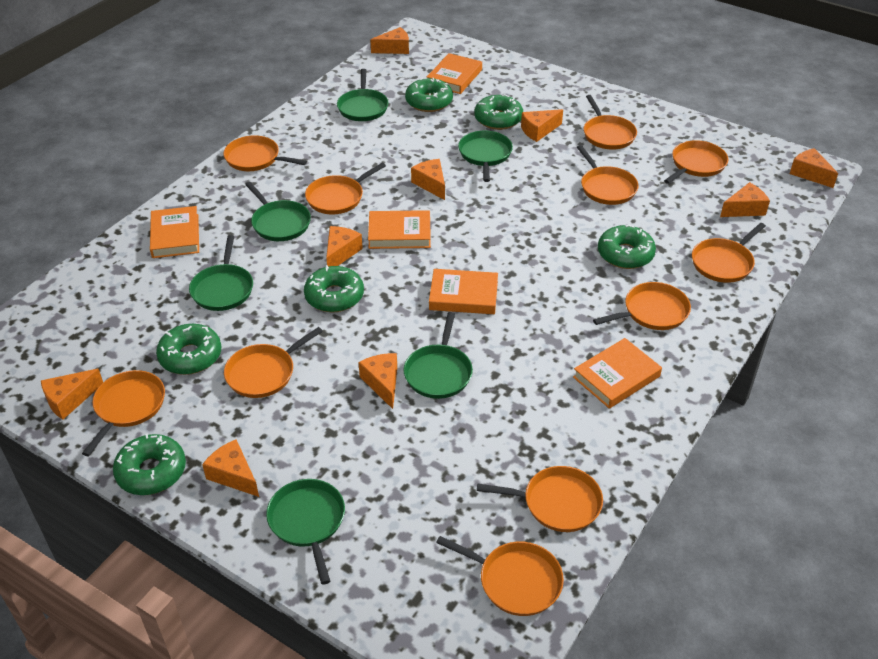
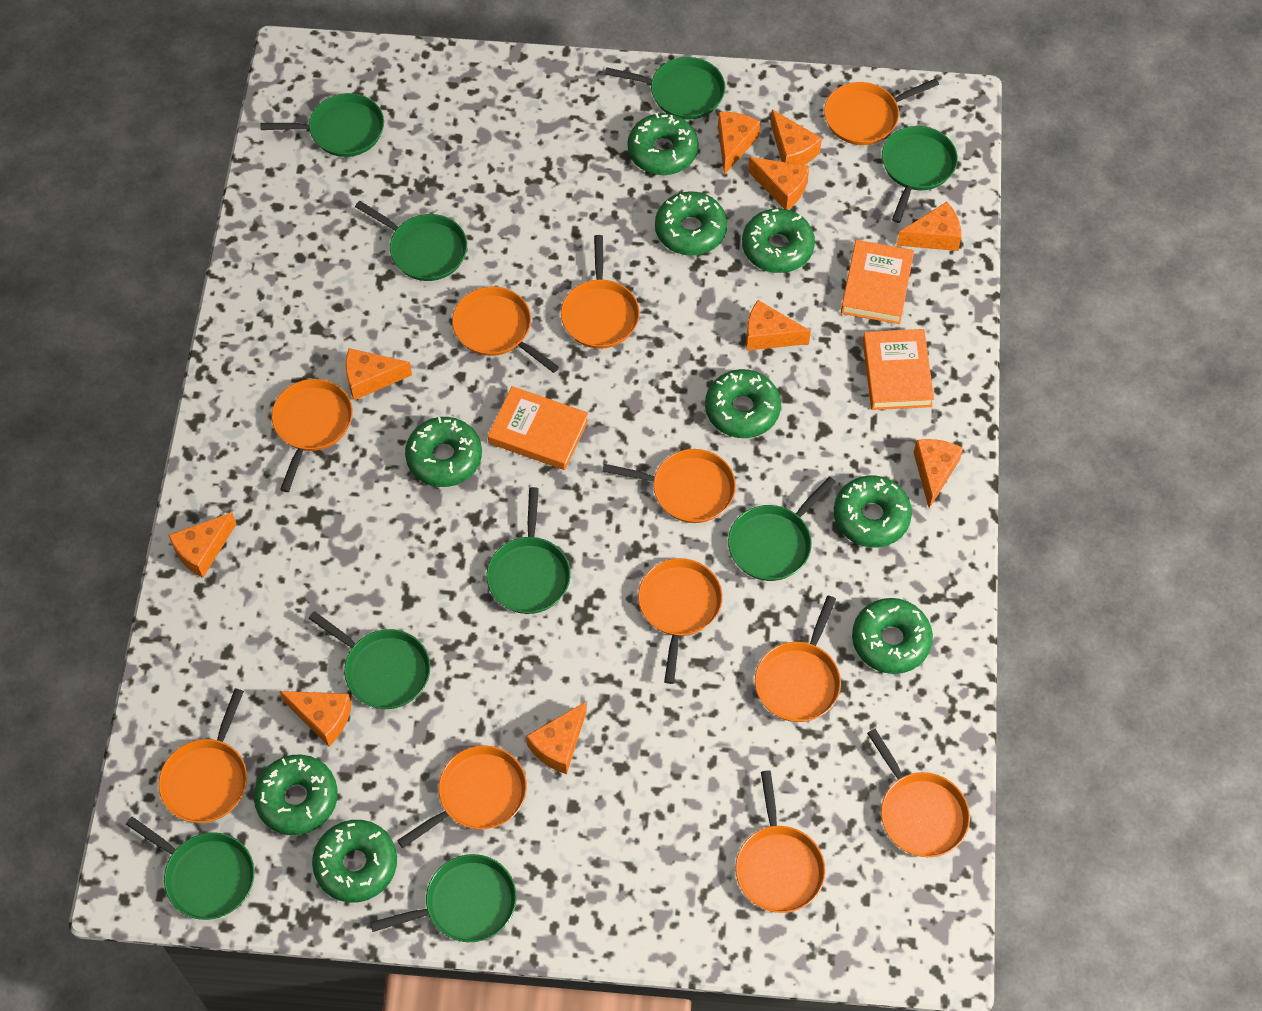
green donut: [113,433,186,495] [156,324,221,375] [304,265,364,312] [405,78,453,112] [474,94,523,130] [598,224,656,269] = 6 -> [254,755,338,835] [312,820,397,903] [405,417,482,487] [627,113,699,175] [655,191,727,256] [705,369,781,438] [742,209,815,273] [834,476,912,548] [852,598,933,674] = 9
green pan: [189,235,253,311] [245,182,311,241] [266,479,345,585] [337,69,389,121] [404,312,473,399] [458,131,513,182] = 6 -> [126,817,254,920] [260,93,384,157] [309,611,430,709] [355,201,467,281] [370,854,517,942] [486,487,571,614] [605,57,725,120] [728,477,836,581] [882,126,958,223] = 9
orange book: [150,206,199,258] [368,210,431,249] [427,53,482,94] [429,269,498,314] [573,338,662,409] = 5 -> [488,386,589,470] [841,240,914,324] [862,329,934,410] = 3
orange cheese: [41,369,103,419] [202,439,259,497] [326,226,363,267] [359,353,397,409] [370,27,409,54] [411,159,445,200] [521,109,563,142] [720,182,770,217] [790,148,838,188] = 9 -> [168,512,236,578] [280,691,352,746] [346,348,412,400] [526,702,587,774] [718,112,761,175] [746,300,811,351] [748,157,809,210] [771,110,822,165] [897,202,962,251] [913,439,963,508] = 10

